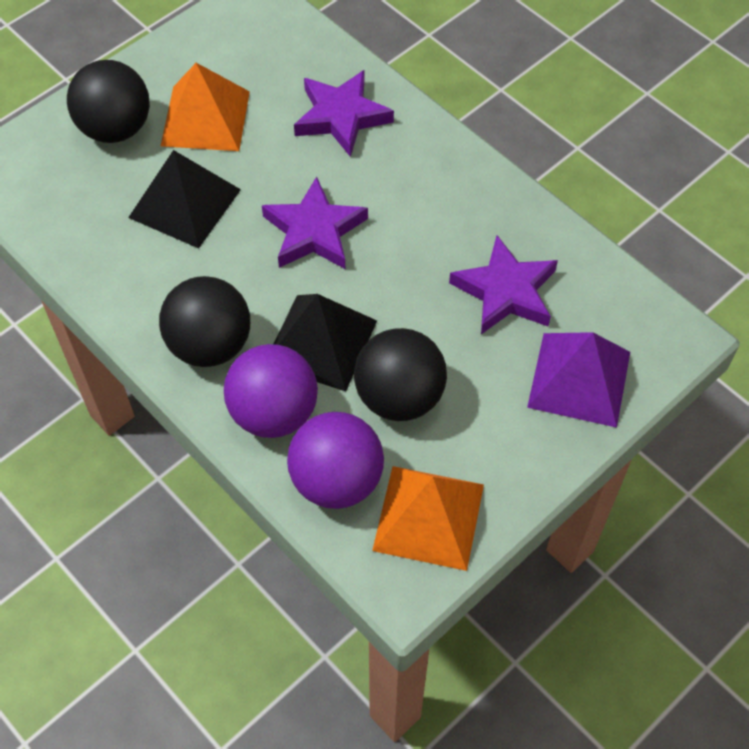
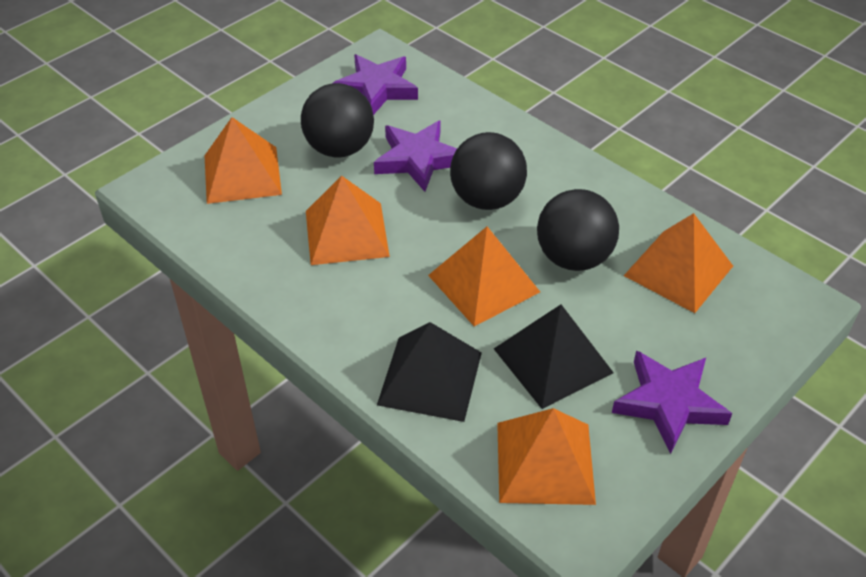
orange pyramid: [161,63,250,151] [372,466,484,571] = 2 -> [204,117,282,204] [306,176,390,265] [428,227,540,326] [497,408,596,505] [624,213,733,313] = 5
purple ball: [224,344,318,438] [287,412,384,509] = 2 -> none = 0
purple pyramid: [527,332,630,428] = 1 -> none = 0

